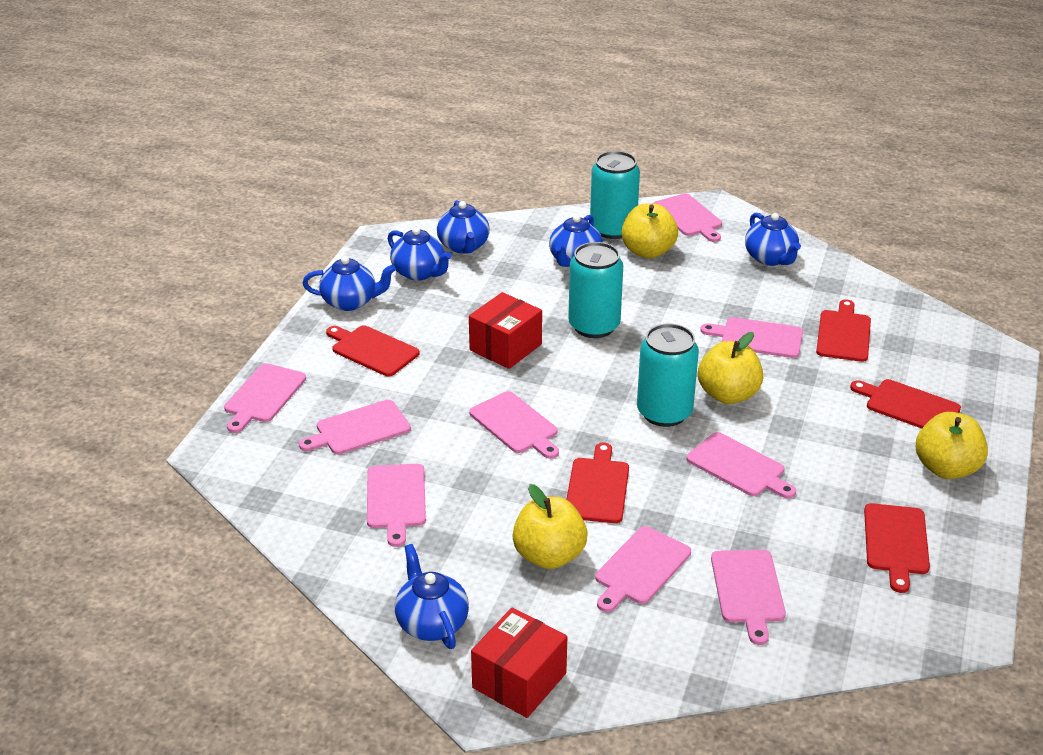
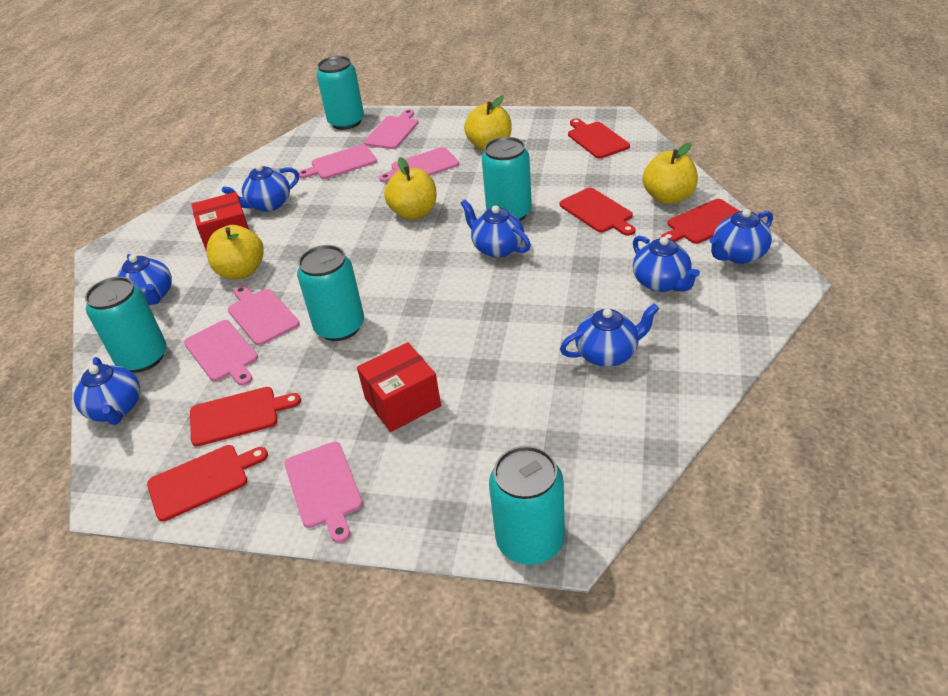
blue teapot: [302,256,396,311] [388,227,452,281] [395,544,469,649] [437,200,490,254] [549,215,603,267] [745,213,801,266] = 6 -> [74,357,140,425] [117,254,172,305] [222,164,299,212] [461,199,531,258] [560,303,659,367] [633,236,700,292] [709,209,773,264] = 7
pink cutting board: [224,363,306,433] [299,400,411,455] [367,464,426,547] [469,391,559,459] [595,526,691,612] [653,194,722,242] [687,432,796,499] [700,317,803,358] [711,550,786,645] = 9 -> [184,320,258,386] [228,286,300,346] [284,442,363,543] [298,145,377,179] [364,109,418,149] [379,147,459,182] = 6
turquoise can: [568,242,623,338] [590,151,640,239] [637,324,699,427] = 3 -> [85,277,167,373] [297,245,364,341] [317,56,364,130] [482,137,532,221] [489,446,565,565] = 5

